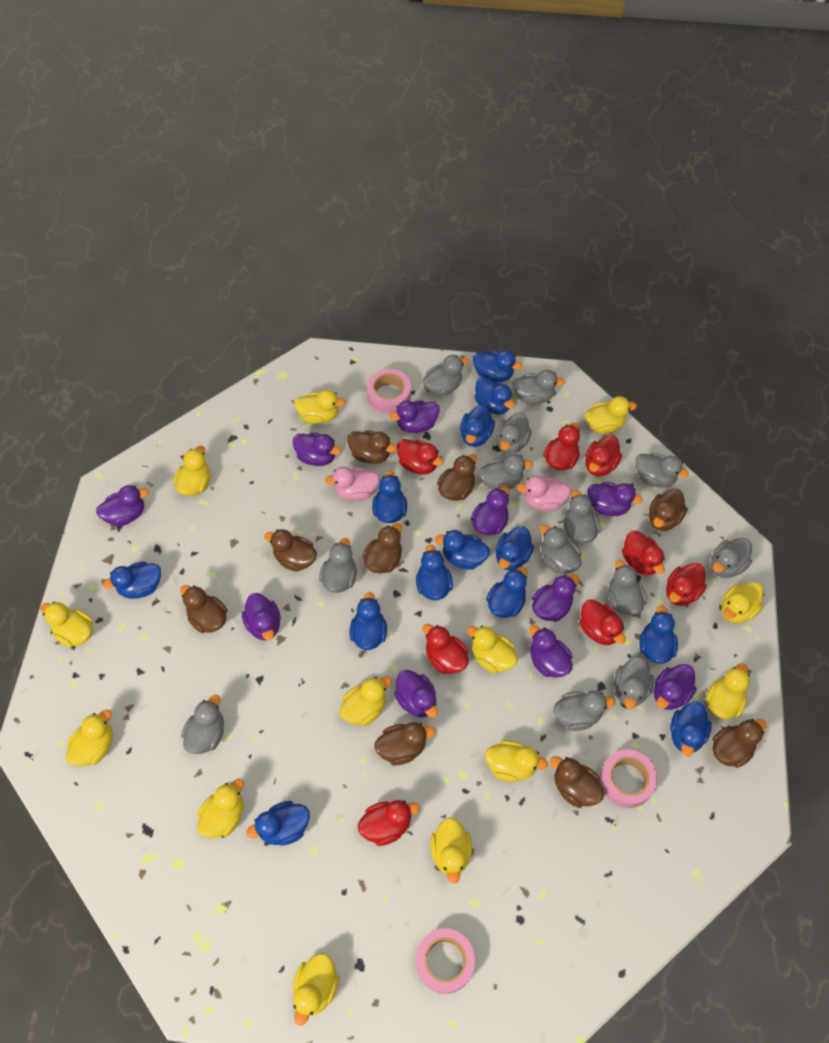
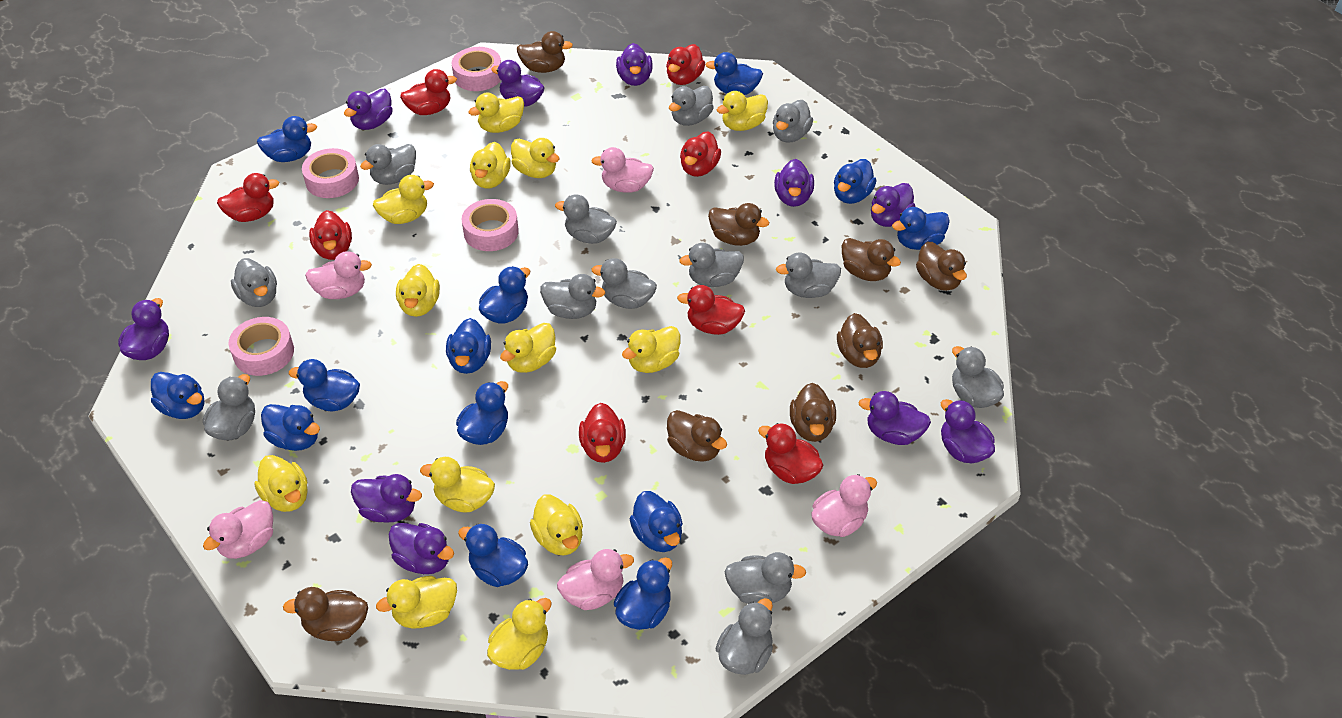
brown duck: [180,585,227,633] [264,529,317,572] [347,430,397,464] [363,523,402,574] [374,722,435,765] [437,454,477,501] [550,756,605,808] [649,489,687,531] [712,719,767,768] = 9 -> [283,587,368,641] [517,31,573,73] [667,410,727,462] [708,203,769,246] [790,383,836,442] [837,313,883,368] [842,238,901,281] [916,242,967,291] = 8
pink duck: [325,466,380,501] [517,475,571,511] = 2 -> [203,500,273,559] [305,251,372,299] [557,549,634,610] [591,147,654,193] [812,474,877,537] = 5
pink tape: [367,369,411,414] [416,928,475,994] [600,749,657,808] = 3 -> [229,317,294,376] [302,148,359,198] [452,47,501,91] [461,199,519,251] = 4

